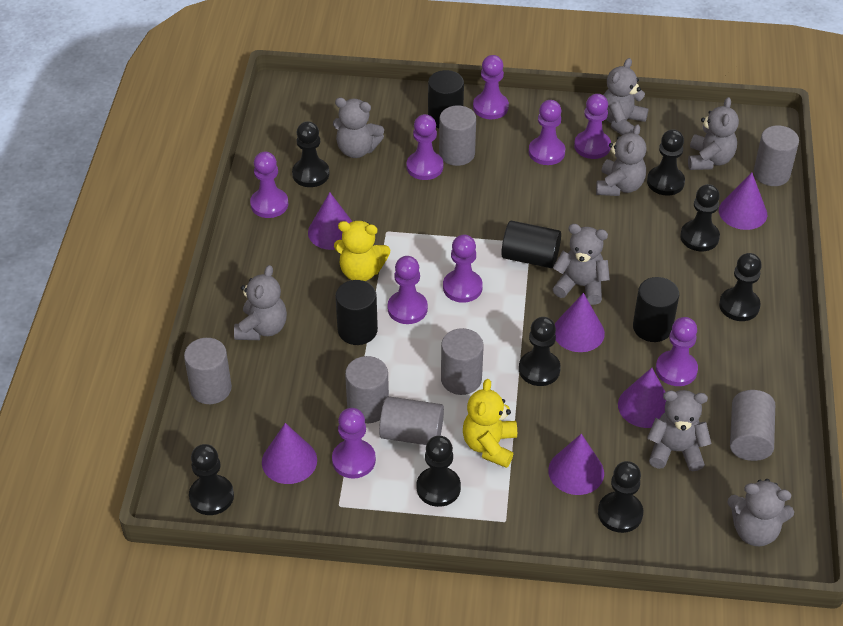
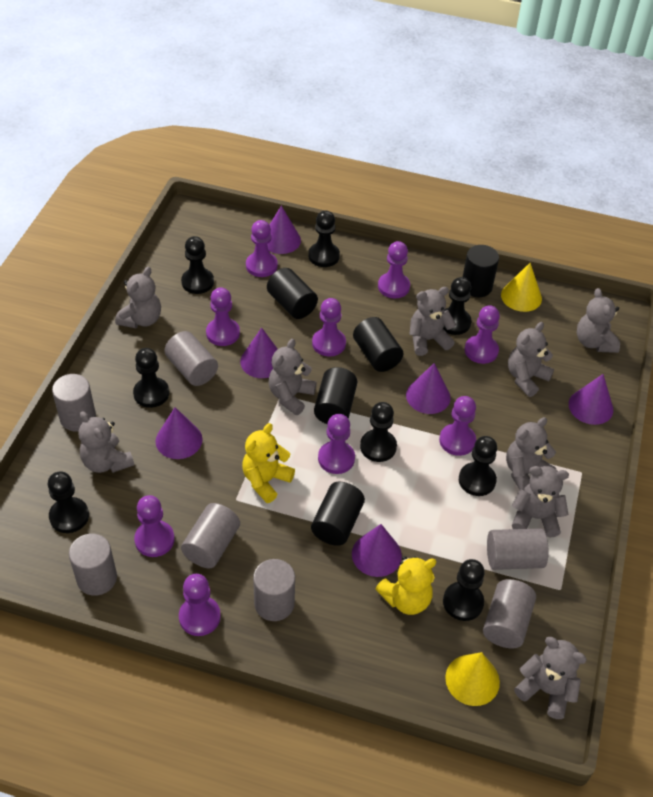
black cylinder: [335,280,378,345] [428,70,464,128] [501,221,561,268] [633,277,679,342] = 4 -> [267,268,318,319] [311,482,365,546] [314,367,357,424] [353,317,404,372] [463,245,499,297] = 5
grey teddy bear: [234,265,287,340] [333,97,384,158] [553,224,610,305] [596,124,646,196] [603,58,649,135] [647,390,712,471] [688,97,739,170] [727,479,794,546] = 8 -> [78,411,134,473] [115,267,161,328] [268,339,317,415] [409,287,456,356] [506,417,556,490] [508,322,554,397] [512,466,569,537] [514,637,587,719] [577,288,620,353] = 9
yellow cone: none = 0 -> [445,652,500,706] [501,263,542,312] = 2

